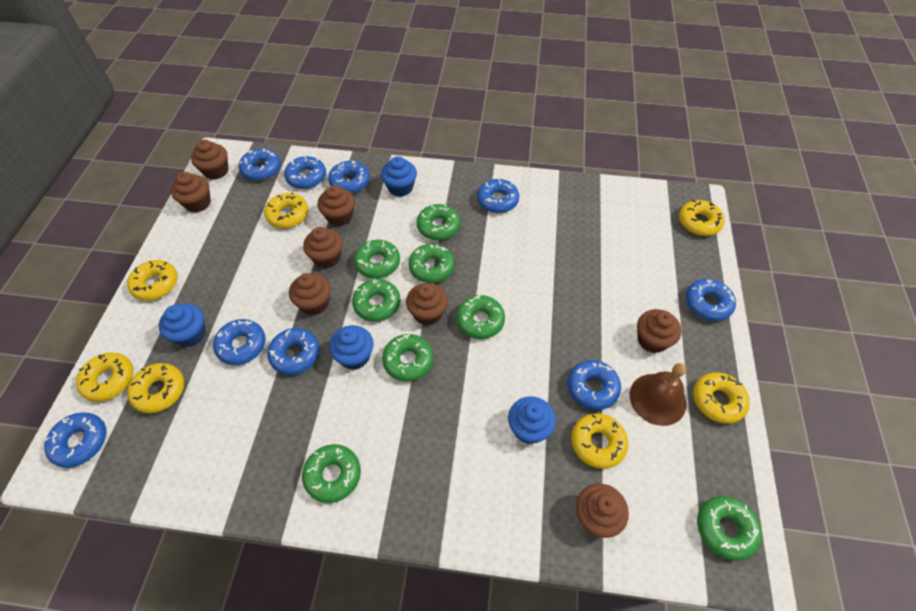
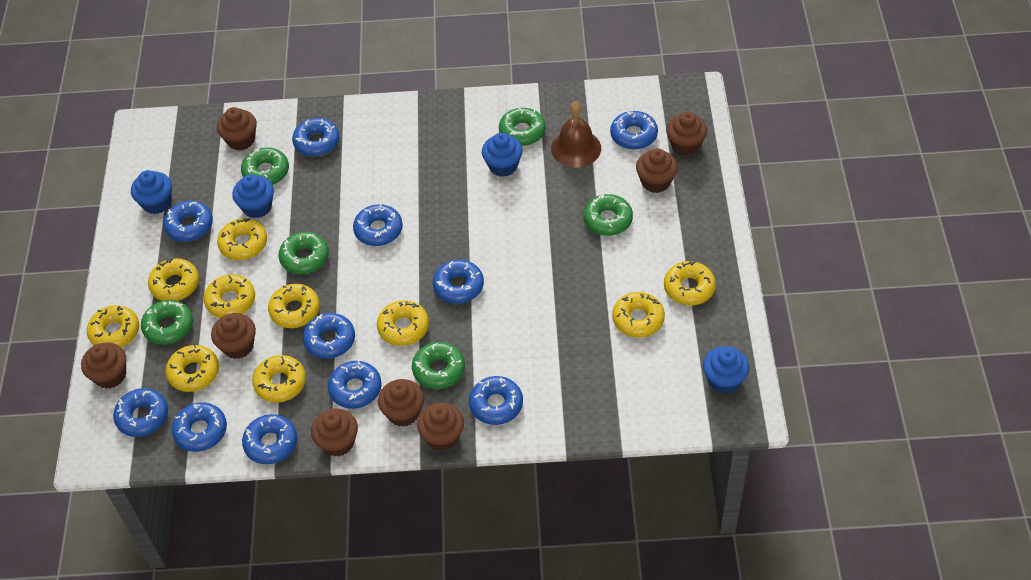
blue donut: [44,413,106,468] [213,319,266,365] [239,148,281,181] [267,328,320,375] [284,156,326,189] [328,161,370,193] [477,179,519,213] [568,360,621,410] [685,279,736,321] = 9 -> [113,388,168,437] [163,201,213,242] [172,402,227,452] [242,414,297,464] [292,118,340,156] [303,313,355,359] [328,360,382,409] [353,203,403,246] [433,260,484,304] [469,376,523,425] [610,111,658,150] = 11
green donut: [302,444,361,503] [352,279,401,322] [354,240,400,279] [382,334,434,381] [408,244,455,283] [417,204,460,240] [456,295,505,339] [697,496,761,561] = 8 -> [141,300,193,345] [241,147,289,185] [278,232,329,274] [412,342,465,389] [499,108,546,146] [583,194,633,236] = 6
yellow donut: [76,352,133,402] [127,260,178,301] [127,363,184,413] [264,192,308,228] [571,413,628,469] [679,200,725,236] [693,373,750,424] = 7 -> [87,305,139,348] [148,258,199,301] [166,344,219,392] [204,274,255,318] [217,218,267,260] [252,355,306,403] [268,284,320,328] [377,300,429,346] [612,292,665,338] [664,261,716,306] = 10

